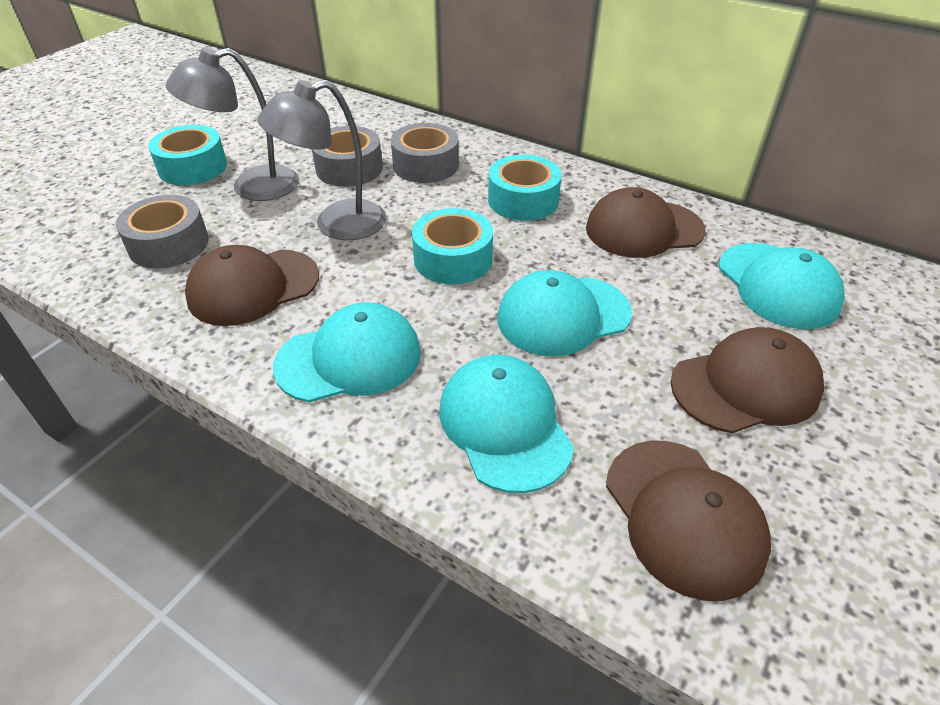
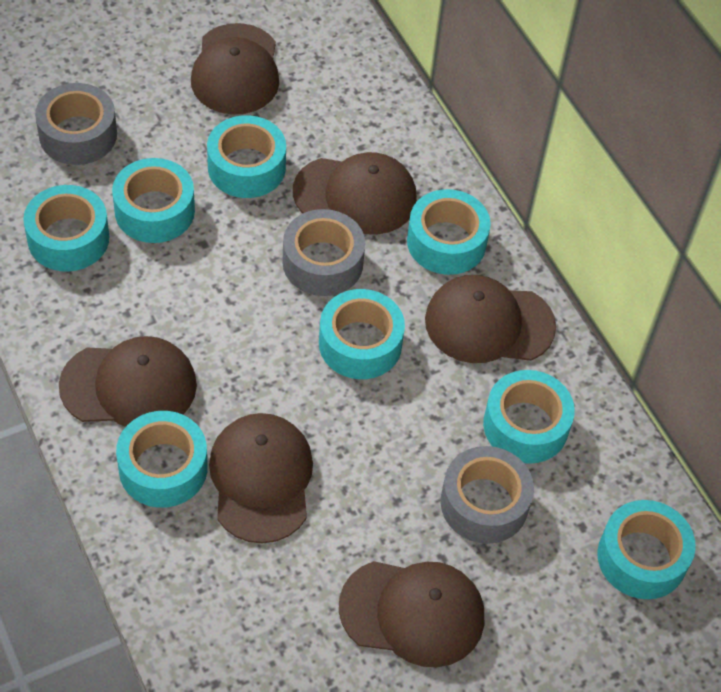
brown cap: [185,245,319,326] [586,187,706,258] [606,440,771,601] [671,327,824,433] = 4 -> [59,336,197,427] [191,23,279,114] [209,413,313,544] [293,152,417,235] [339,561,484,667] [425,275,556,363] = 6
grey lamp: [166,48,299,201] [257,80,386,240] = 2 -> none = 0
turquoise cap: [273,302,421,403] [439,355,574,493] [498,270,632,356] [719,243,845,329] = 4 -> none = 0
turquoise tape: [148,125,227,185] [412,208,493,284] [488,155,562,221] = 3 -> [23,185,109,271] [112,158,195,243] [116,411,208,508] [207,115,286,198] [319,289,405,379] [407,189,491,275] [483,370,575,464] [597,500,696,599] = 8

